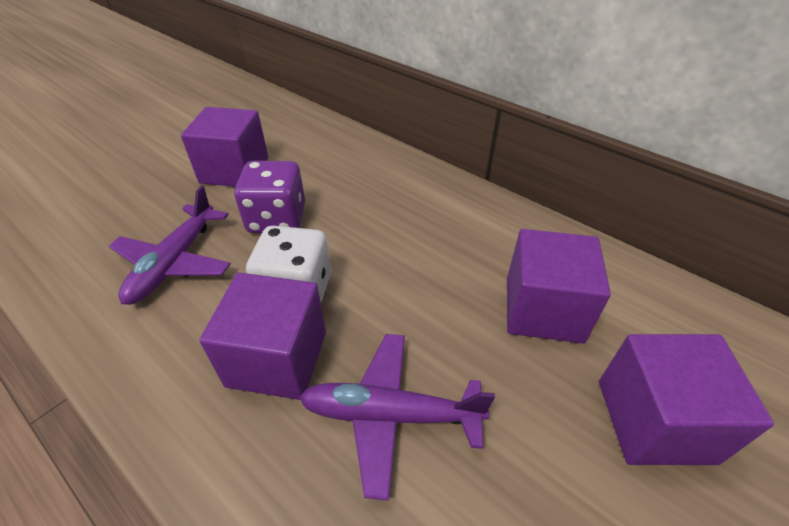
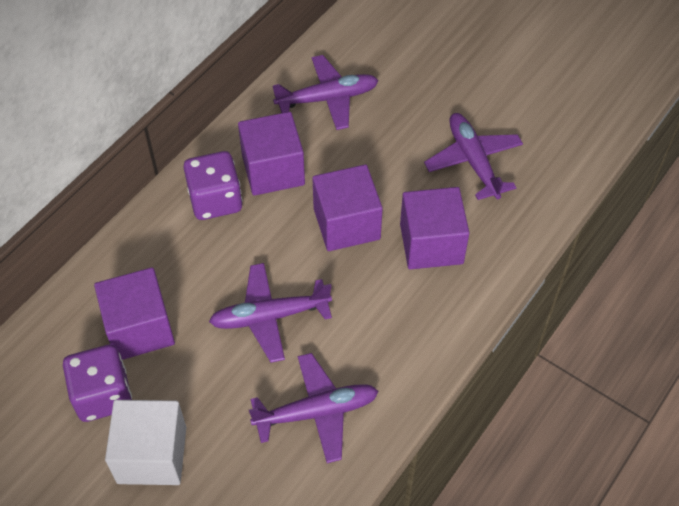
purple dice: [234,161,305,233] = 1 -> [63,345,132,422] [183,151,242,220] = 2
purple plane: [109,185,231,305] [299,334,495,501] = 2 -> [209,263,332,363] [249,353,378,463] [272,55,379,130] [424,113,523,200] = 4
white cube: none = 0 -> [105,400,186,485] = 1
white dice: [246,226,331,302] = 1 -> none = 0

